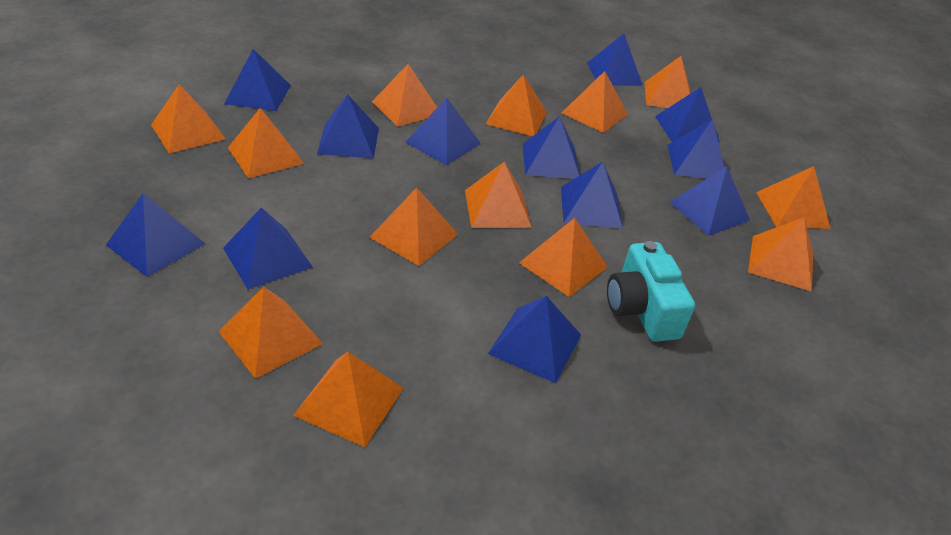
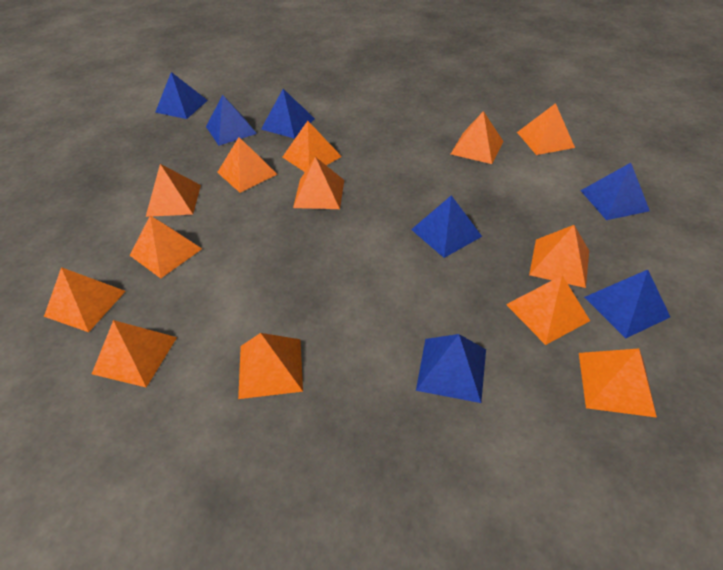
blue pyramid: [106,193,206,277] [223,207,313,289] [224,49,291,111] [317,94,379,158] [405,98,481,165] [488,296,581,383] [523,116,580,179] [561,161,623,229] [587,34,643,86] [655,87,720,143] [667,119,725,179] [670,166,750,236] = 12 -> [155,72,208,119] [206,95,257,146] [261,89,315,139] [411,195,482,258] [416,334,486,403] [580,163,650,220] [584,270,670,338] = 7
turquoise camera: [607,241,695,342] = 1 -> none = 0

